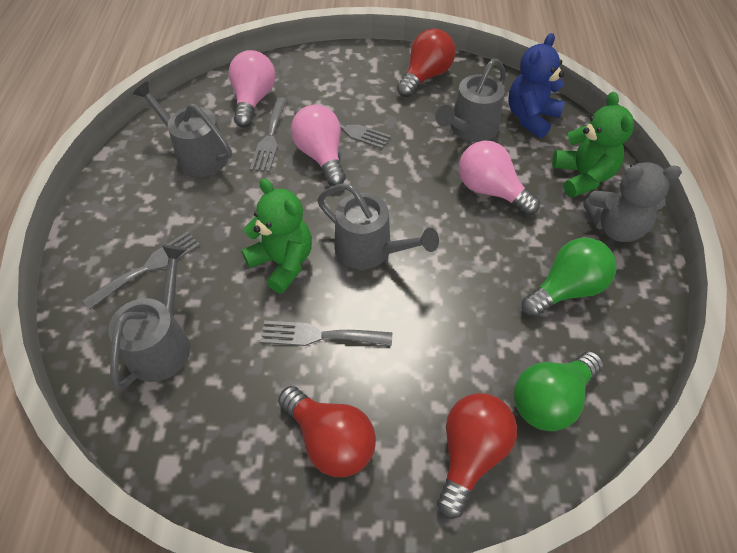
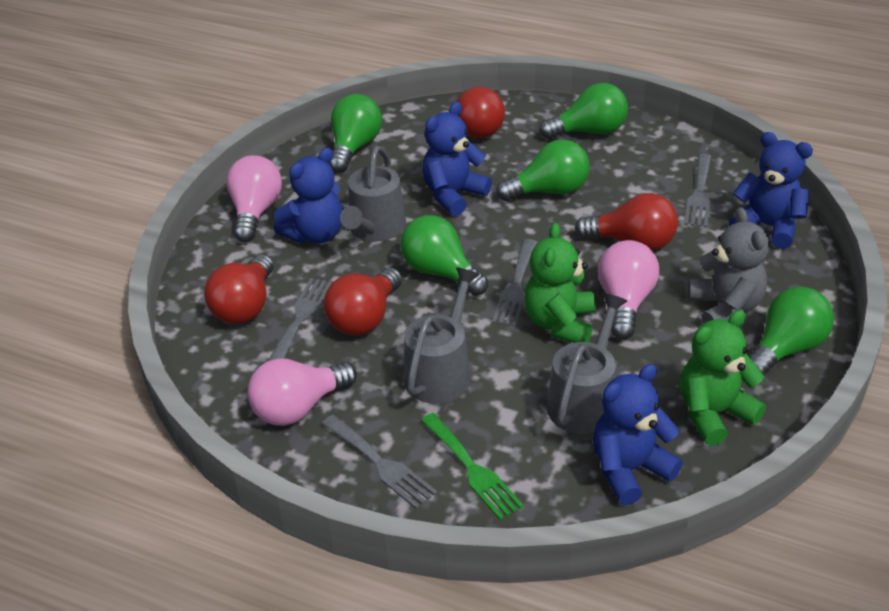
blue teddy bear: [508,33,565,138] = 1 -> [274,148,343,243] [422,102,492,216] [593,364,683,505] [729,132,813,249] = 4
green fork: none = 0 -> [421,413,524,520] = 1
green light bulb: [514,351,604,431] [522,238,617,317] = 2 -> [329,94,382,173] [400,215,488,296] [496,139,589,201] [539,83,628,139] [749,287,834,375] = 5
grey watering can: [108,245,190,390] [133,81,232,177] [317,184,439,269] [435,59,506,142] = 4 -> [340,146,406,242] [404,267,480,404] [547,293,627,434] = 3
red light bulb: [278,386,376,477] [397,28,455,97] [437,393,517,519] = 3 -> [204,255,274,324] [324,268,402,335] [457,87,505,138] [575,193,678,251] = 4

